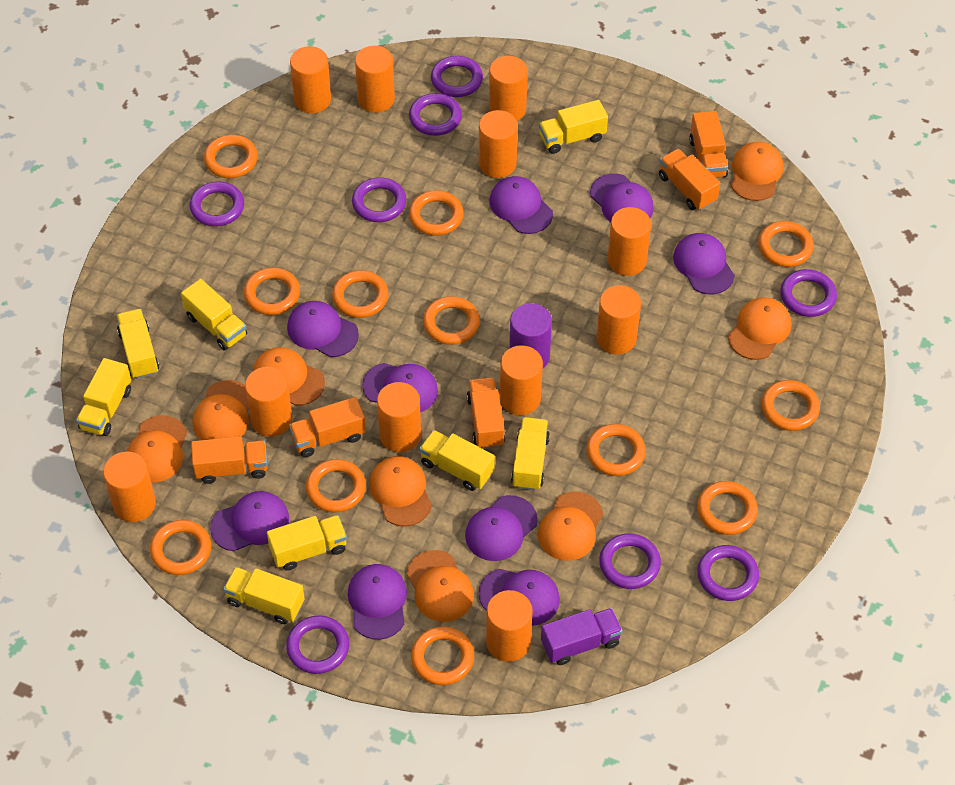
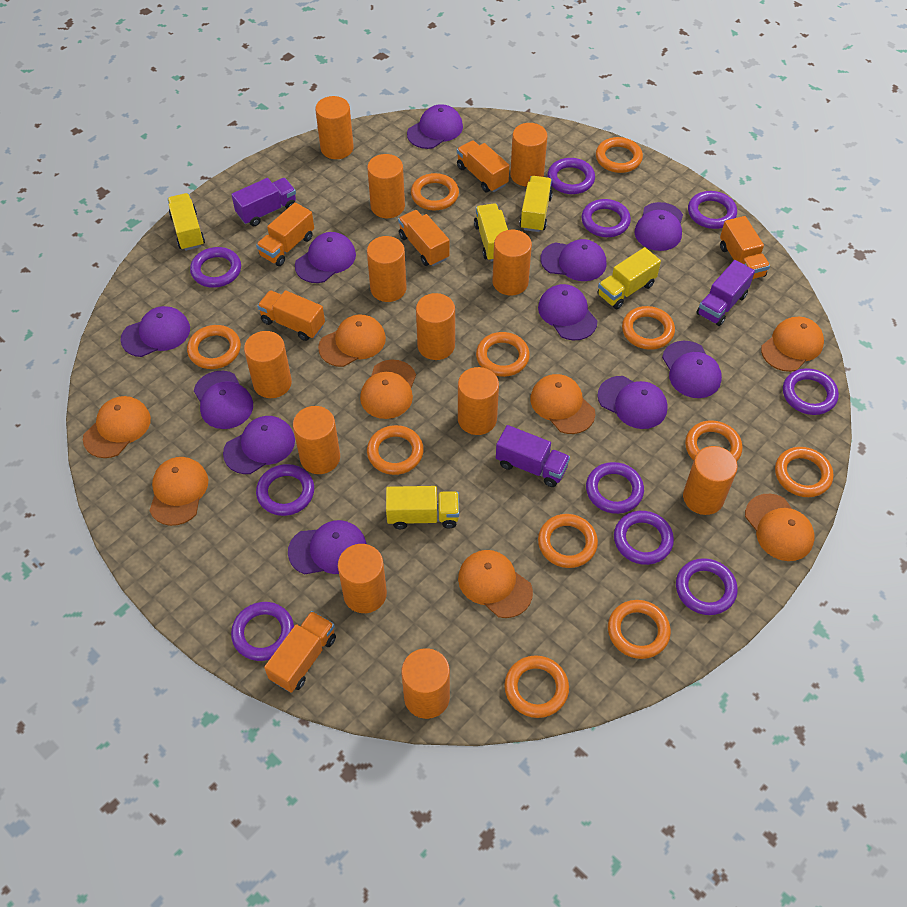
orange cylinder: [103,452,156,522] [245,367,292,437] [290,46,331,113] [355,46,395,113] [377,382,421,452] [479,110,518,178] [486,590,533,662] [489,56,528,121] [500,345,543,415] [596,285,641,355] [607,207,651,276] = 11 -> [244,331,292,398] [293,406,340,474] [315,96,354,159] [338,544,387,613] [367,154,405,218] [367,236,407,302] [401,648,450,719] [416,293,455,360] [458,367,499,435] [492,230,532,295] [510,123,547,186] [683,446,738,515] = 12
orange ring: [150,520,211,575] [204,135,258,178] [244,268,300,315] [306,459,366,512] [332,270,388,318] [409,190,464,236] [411,627,474,685] [423,296,480,345] [586,424,646,476] [697,481,758,535] [758,221,814,267] [761,380,820,431] = 12 -> [187,325,241,369] [367,425,424,475] [411,173,459,210] [476,332,530,377] [504,655,569,718] [538,514,598,568] [596,137,643,173] [608,600,671,659] [622,306,675,350] [685,421,742,461] [775,447,833,497] = 11
orange truck: [191,436,268,484] [289,397,366,457] [467,377,505,449] [659,149,720,211] [689,111,728,178] = 5 -> [256,202,314,266] [257,290,325,341] [264,611,336,693] [398,210,450,266] [457,140,510,192] [720,216,770,279] = 6
purple cap: [210,491,289,551] [287,301,359,357] [347,564,407,640] [362,363,438,412] [465,495,538,561] [478,569,560,626] [490,176,553,234] [590,173,654,222] [673,233,735,294] = 9 -> [121,306,190,357] [194,371,253,429] [223,416,295,474] [288,520,366,575] [295,232,356,283] [407,104,463,149] [538,284,597,341] [540,239,606,281] [597,376,668,429] [635,202,683,251] [662,341,722,398] = 11
purple cylinder: [509,303,552,368] = 1 -> none = 0
purple ring: [190,181,244,227] [286,615,349,674] [352,177,406,222] [409,93,462,136] [431,56,483,97] [599,533,661,589] [697,545,759,601] [780,269,837,317] = 8 -> [190,247,241,288] [231,602,294,661] [256,464,314,516] [547,158,595,194] [581,199,631,237] [586,462,644,514] [614,511,674,565] [676,558,738,615] [688,191,737,229] [783,368,839,415] = 10
purple truck: [541,608,623,665] = 1 -> [231,178,296,226] [496,425,570,487] [697,260,755,326] = 3
yellow truck: [76,358,131,436] [117,309,159,379] [181,279,247,351] [223,567,305,624] [267,515,347,571] [419,430,495,491] [511,417,550,490] [539,100,608,154] = 8 -> [168,193,205,251] [386,486,459,529] [474,203,508,262] [519,176,553,232] [597,247,661,309] = 5

